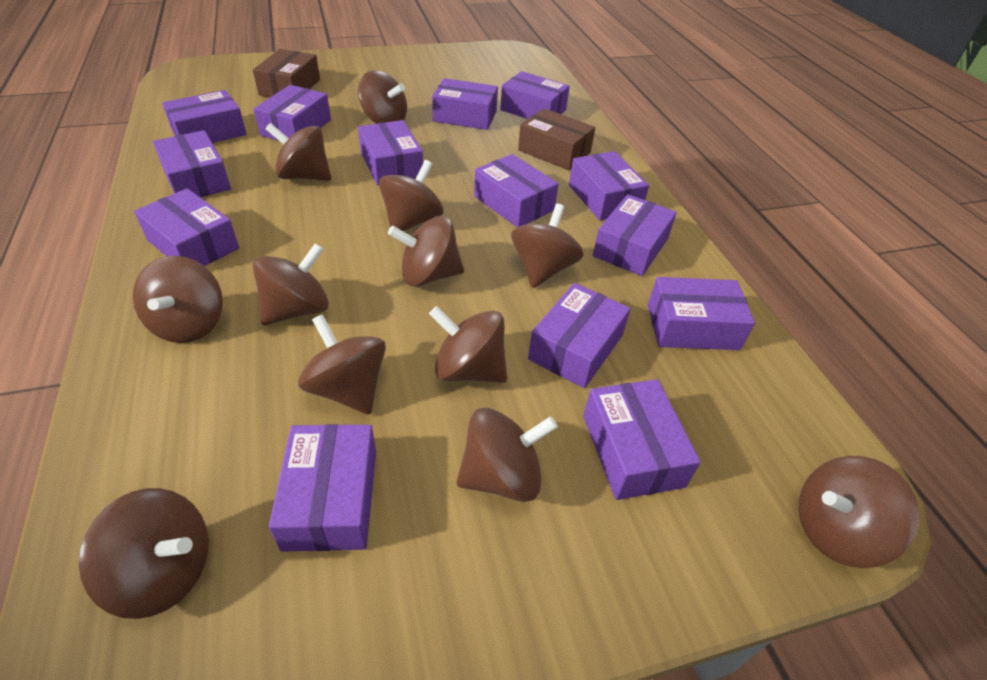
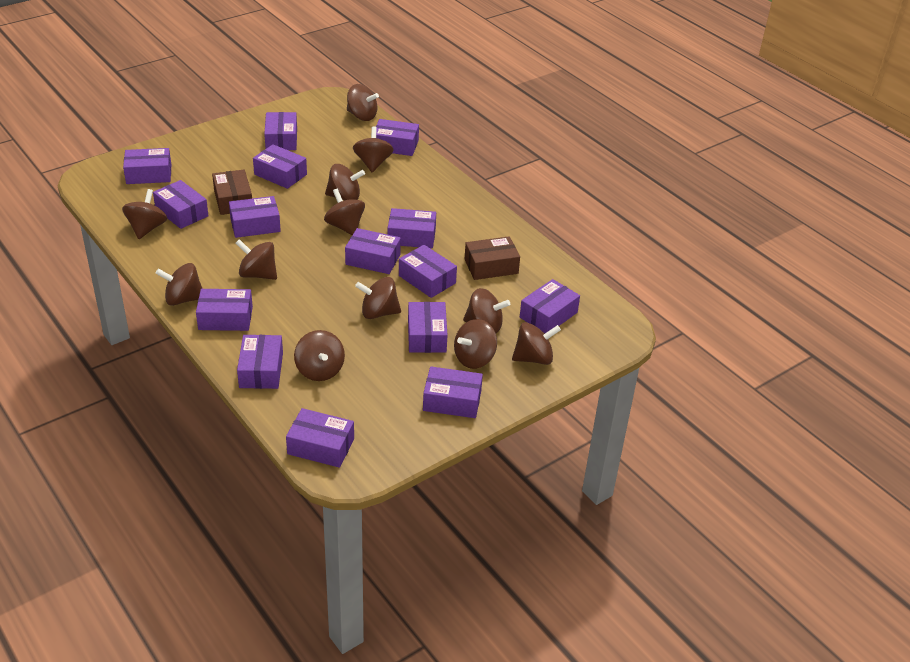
purple box: [134,188,239,266] [153,130,231,197] [162,90,247,143] [254,85,331,141] [269,424,376,552] [358,120,423,186] [432,78,498,130] [474,154,558,227] [500,71,570,119] [528,283,631,388] [569,151,649,221] [583,379,701,500] [593,194,677,276] [648,277,755,350] = 14 -> [123,148,171,184] [153,180,208,229] [196,289,253,331] [229,196,281,238] [237,335,283,389] [253,144,307,189] [264,112,297,150] [286,408,354,468] [345,228,401,274] [376,119,419,156] [388,208,436,248] [399,245,457,298] [408,302,448,353] [423,366,483,418] [520,279,580,333] = 15

